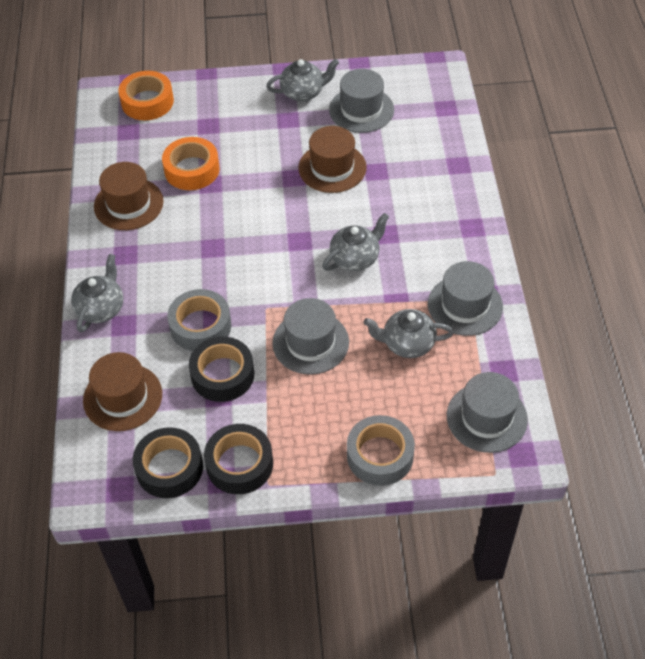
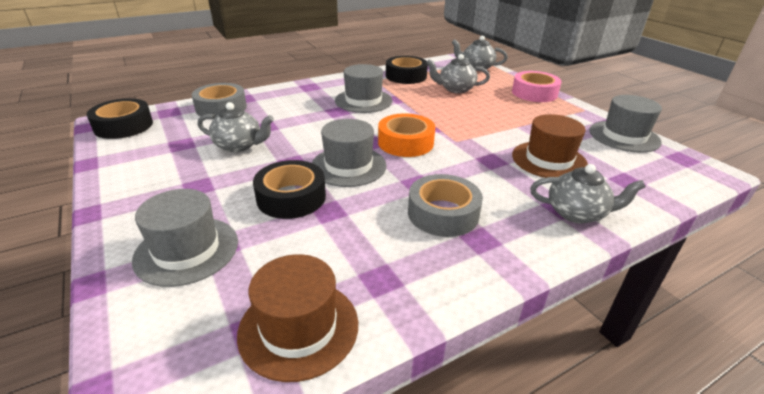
brown hat: [83,352,162,431] [94,162,164,230] [298,126,366,193] = 3 -> [237,254,358,382] [512,114,588,178] = 2
orange tape: [118,71,174,120] [162,137,220,190] = 2 -> [378,113,435,157] = 1
pink tape: none = 0 -> [512,71,562,102] = 1

